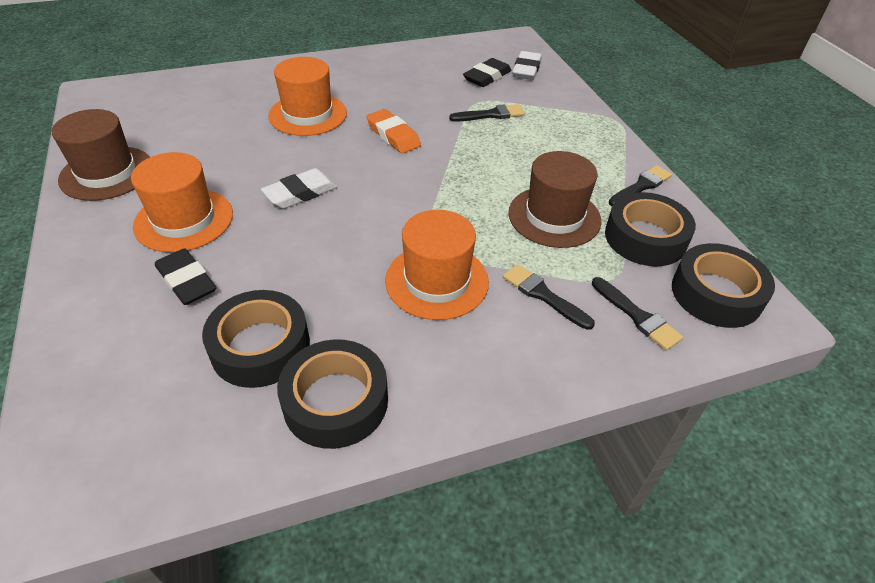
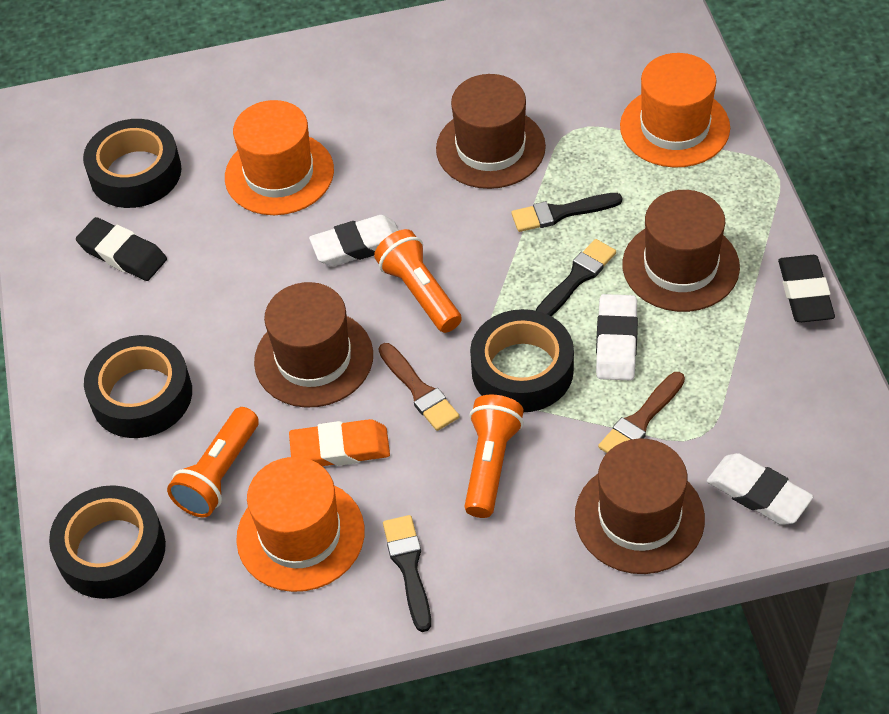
black brush: [449,104,525,122] [503,264,595,330] [592,277,683,350] [609,165,672,206] = 4 -> [383,515,431,632] [511,193,622,232] [535,239,616,316] = 3
brown brush: none = 0 -> [379,343,460,431] [598,372,685,453] = 2
brown hat: [52,109,150,201] [508,151,602,248] = 2 -> [254,282,373,408] [436,74,546,189] [575,439,705,574] [622,190,740,312] = 4
orange flashlight: none = 0 -> [167,407,259,517] [374,229,462,333] [464,395,524,518] = 3
white eraser: [261,168,337,209] [512,51,542,80] = 2 -> [309,215,399,266] [596,294,638,381] [707,453,814,525] = 3

